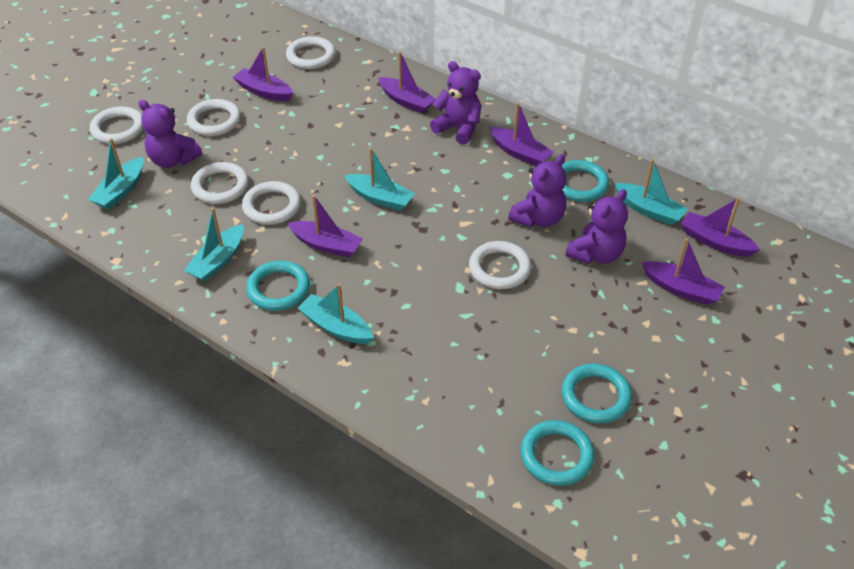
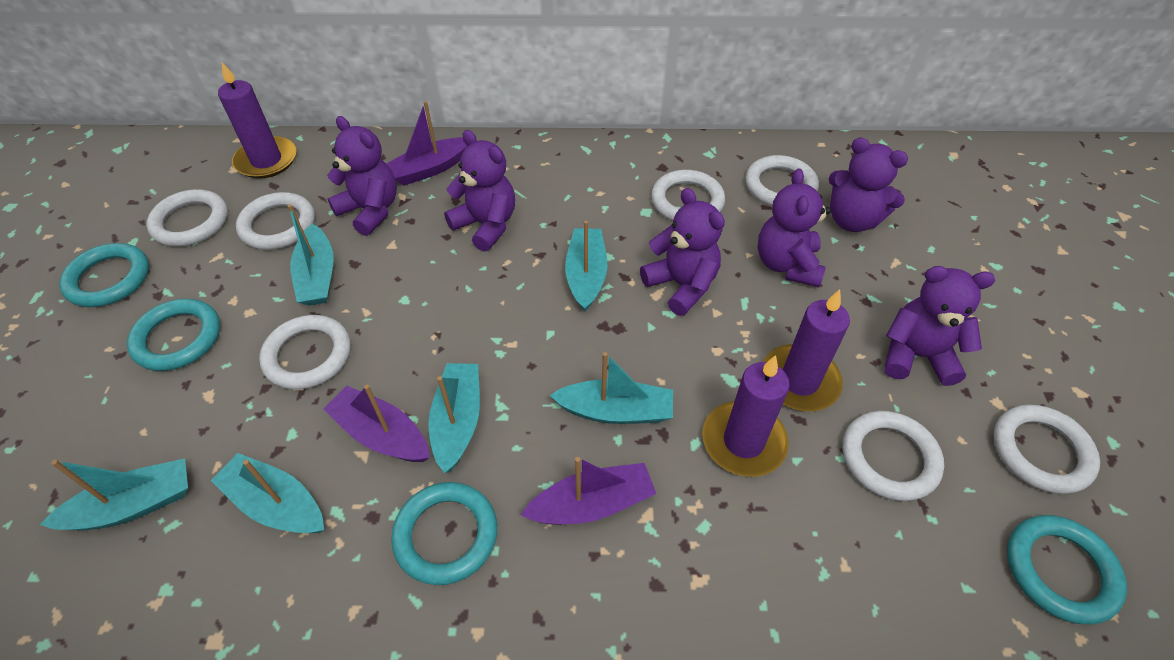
purple boat: [233,47,293,101] [287,195,363,257] [378,51,436,113] [489,102,553,166] [642,238,725,305] [681,197,760,257] = 6 -> [323,385,430,462] [386,101,467,186] [521,457,656,524] = 3
purple candle: none = 0 -> [218,62,296,179] [702,355,790,477] [763,289,850,411] = 3
purple teddy bear: [138,100,202,168] [430,61,482,145] [508,154,566,228] [565,189,628,264] = 4 -> [327,116,397,236] [444,130,515,252] [640,188,725,316] [757,168,831,287] [829,137,908,232] [885,266,995,386] = 6
turquoise boat: [88,138,143,209] [184,208,244,282] [298,284,374,344] [344,148,415,211] [614,159,688,225] = 5 -> [40,459,188,530] [211,453,324,533] [288,204,334,306] [428,363,480,473] [550,352,673,424] [565,221,607,311] = 6
white ring: [90,106,144,144] [187,99,241,136] [191,162,249,204] [242,181,301,225] [286,36,336,69] [469,241,531,289] = 6 -> [146,189,228,246] [236,192,315,250] [259,315,351,390] [651,170,725,221] [745,155,819,206] [843,411,944,501] [993,404,1100,494] = 7

